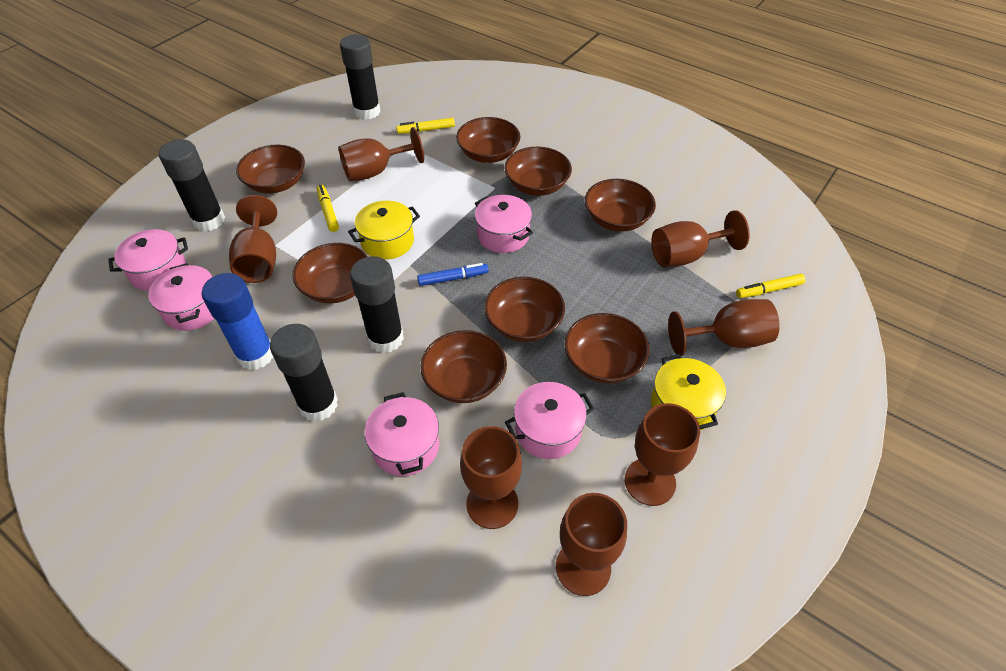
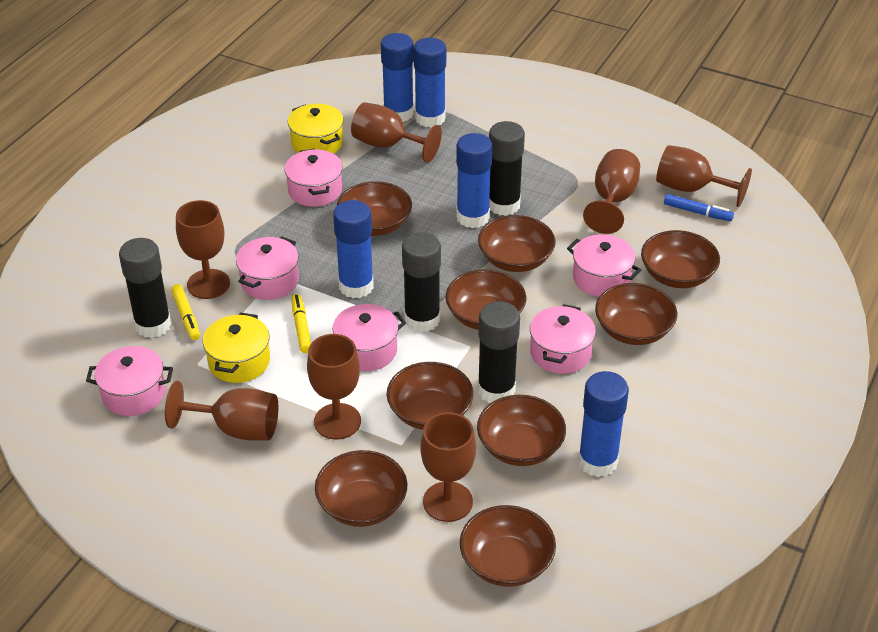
blue glue stick: [202,273,273,370] = 1 -> [333,200,374,298] [381,33,414,122] [413,38,446,128] [456,133,493,228] [578,371,629,477] = 5
brown bowl: [236,145,305,194] [292,243,368,304] [420,330,507,403] [456,117,520,163] [484,277,565,342] [504,147,572,196] [565,313,649,384] [585,179,656,232] = 8 -> [315,450,407,527] [337,181,412,236] [387,362,473,430] [445,269,526,330] [460,505,556,587] [477,395,566,466] [478,215,556,272] [595,283,677,345] [641,230,720,288] = 9
pink pot: [108,229,188,291] [148,263,214,331] [365,392,439,476] [475,195,533,253] [505,382,594,459] = 5 -> [86,346,173,416] [236,236,299,300] [284,149,343,207] [333,304,406,371] [530,304,596,374] [567,234,641,297] = 6
yellow marker: [317,184,339,232] [396,118,455,134] [736,274,805,298] = 3 -> [171,284,200,340] [291,294,311,353] = 2

